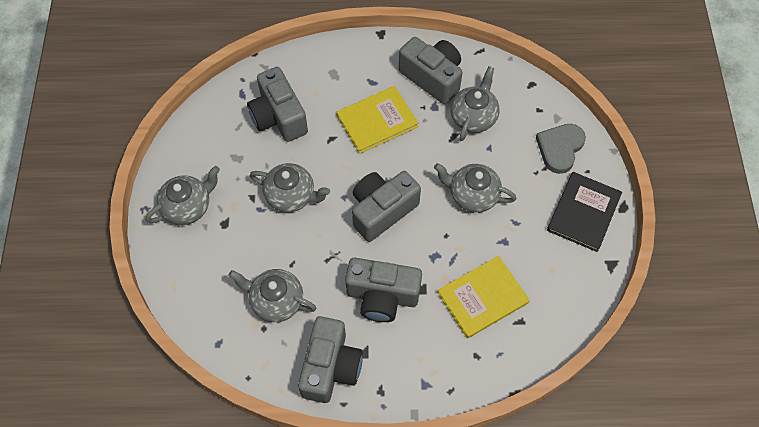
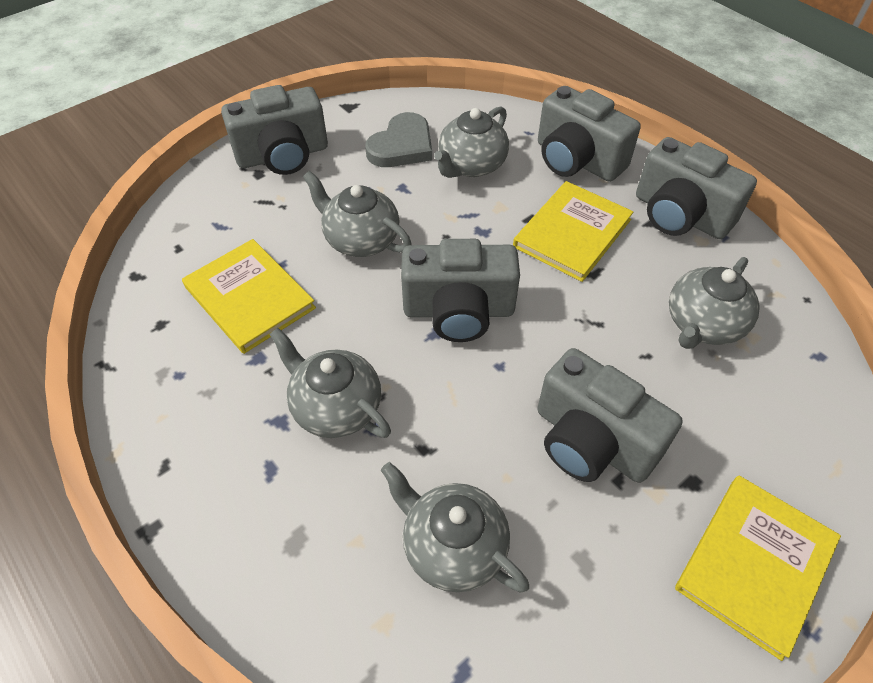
black book: [547,172,622,252] = 1 -> none = 0
yellow book: [337,86,418,154] [437,256,530,338] = 2 -> [182,239,316,354] [513,181,633,282] [675,476,841,661] = 3

